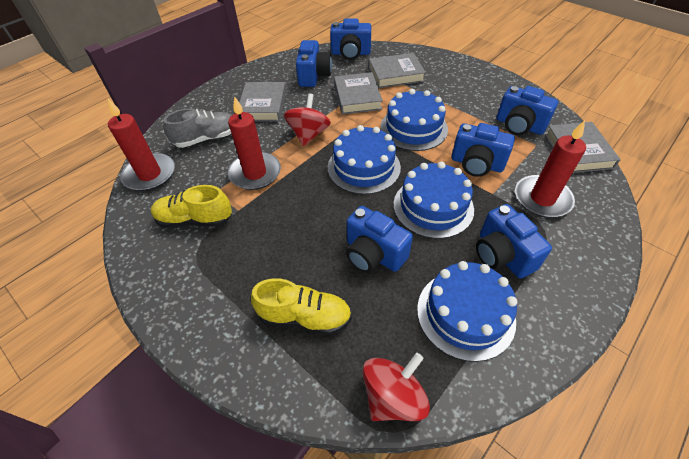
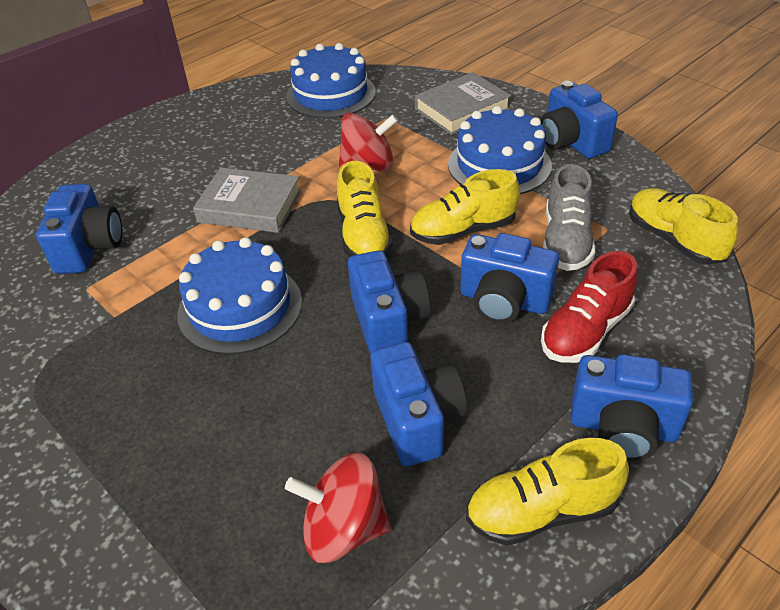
blue cake: [328,125,401,194] [380,89,448,151] [393,162,474,239] [417,261,517,362] = 4 -> [177,237,302,354] [286,43,376,118] [448,106,552,194] = 3
grey book: [239,82,286,122] [334,72,383,114] [369,53,426,88] [545,122,621,173] = 4 -> [193,167,301,233] [415,72,511,135] = 2
red candle: [108,99,175,191] [228,96,281,190] [515,120,586,218] = 3 -> none = 0
red shoe: none = 0 -> [541,251,638,363] = 1
yellow shoe: [151,185,232,228] [251,278,352,335] = 2 -> [337,161,393,257] [410,169,520,245] [466,438,629,546] [629,188,738,265] = 4

